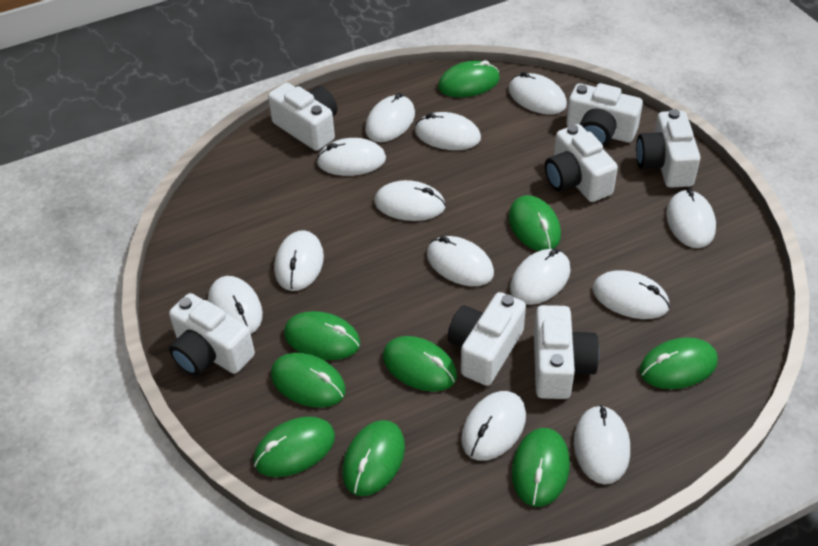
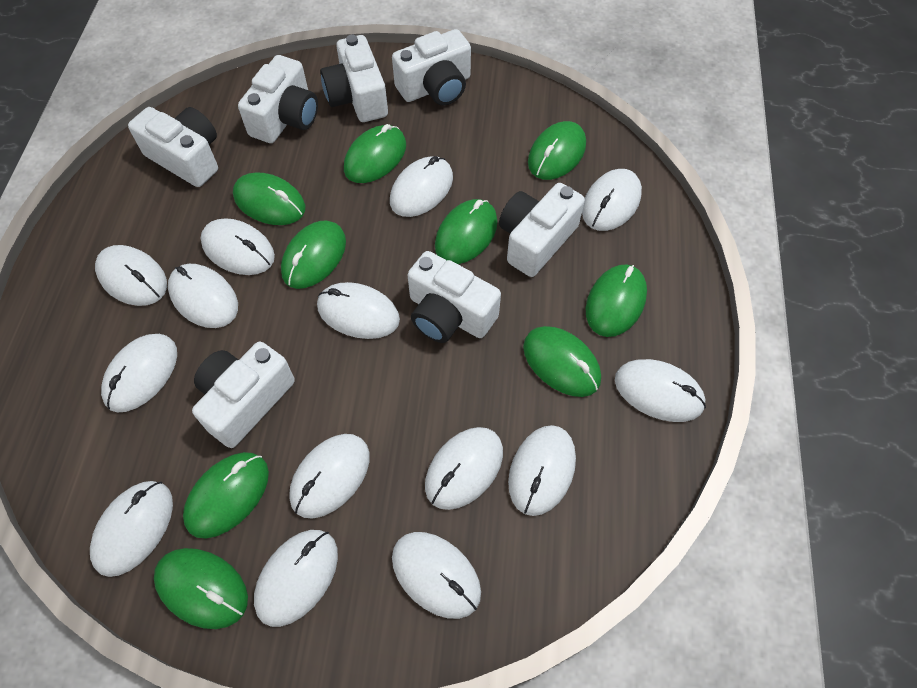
white mouse: [208,276,263,334] [274,230,324,291] [316,138,386,176] [365,93,415,142] [374,180,446,221] [415,112,481,150] [427,236,494,286] [461,391,526,461] [508,72,567,114] [510,248,571,305] [574,405,630,484] [592,271,670,319] [666,188,716,248] = 13 -> [90,481,173,577] [95,245,167,306] [101,334,177,413] [168,264,238,328] [200,218,275,275] [254,530,338,627] [289,434,370,519] [317,282,400,339] [390,156,453,217] [392,532,481,619] [425,427,503,510] [508,425,576,516] [582,169,642,231] [615,359,706,422] = 14

